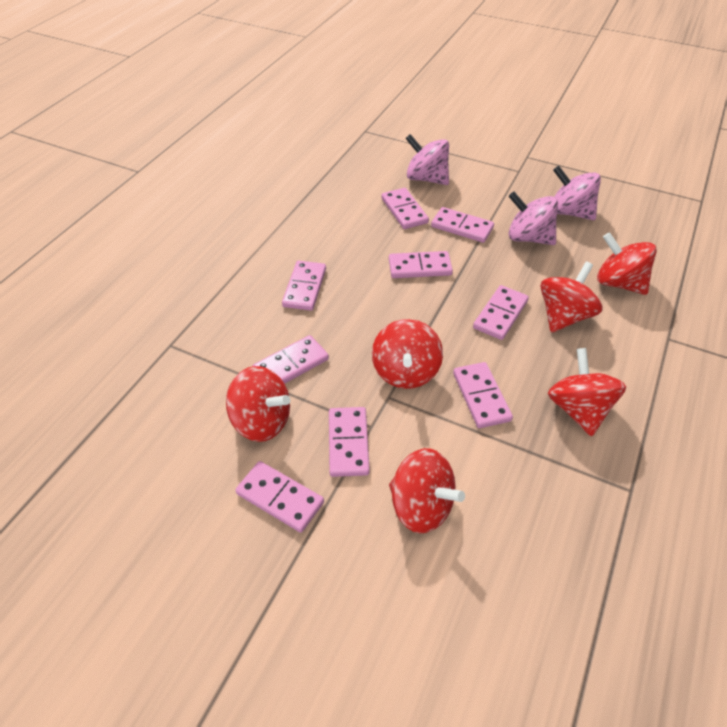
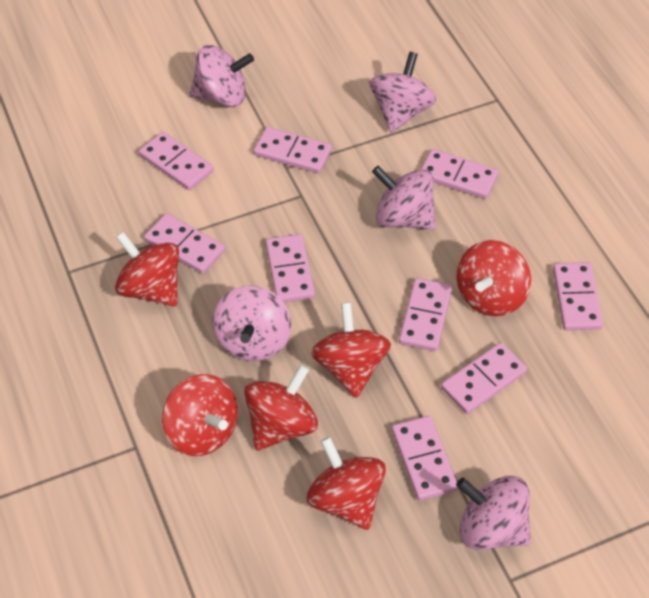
pink spinning top: [405,134,449,185] [508,192,558,245] [553,166,601,220] = 3 -> [190,45,254,107] [212,286,291,361] [369,52,436,133] [372,165,436,230] [456,476,531,550] = 5

